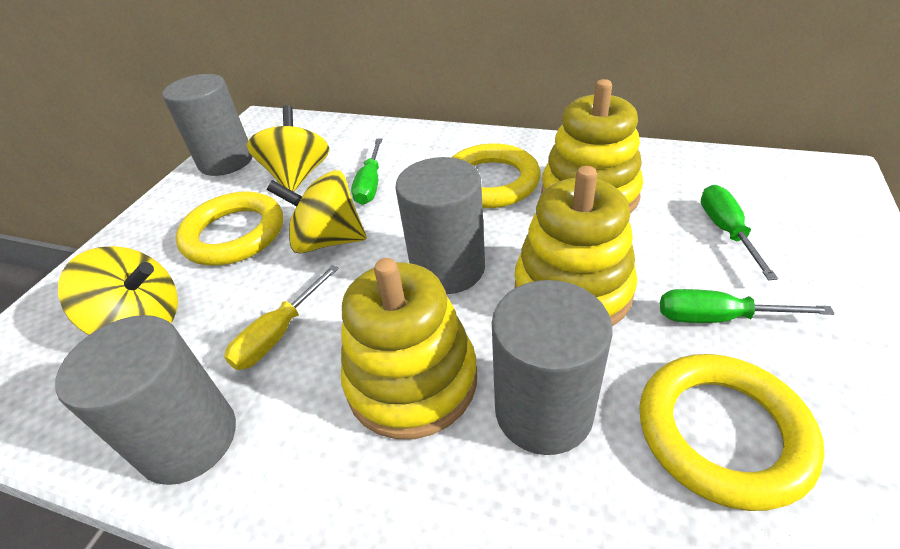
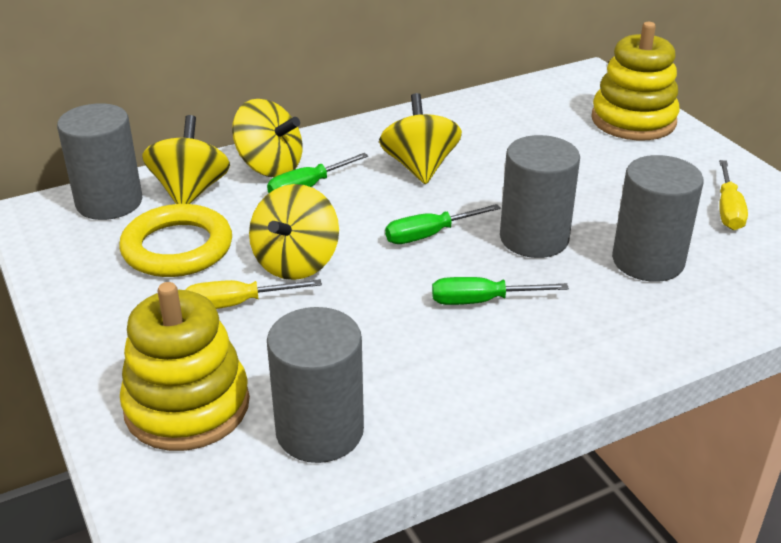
yellow ring: [175,191,284,265] [452,143,541,208] [639,354,825,511] = 3 -> [119,204,232,277] = 1
yellow screwdriver: [224,265,339,370] = 1 -> [186,279,322,309] [719,160,748,230] = 2
yellow spinning top: [58,246,178,335] [247,105,329,192] [267,170,367,254] = 3 -> [142,115,230,204] [232,99,303,177] [249,184,339,280] [379,93,462,184] = 4
yellow stacking toy: [341,258,477,439] [514,166,637,326] [541,79,643,213] = 3 -> [120,282,250,451] [591,22,680,140] = 2

